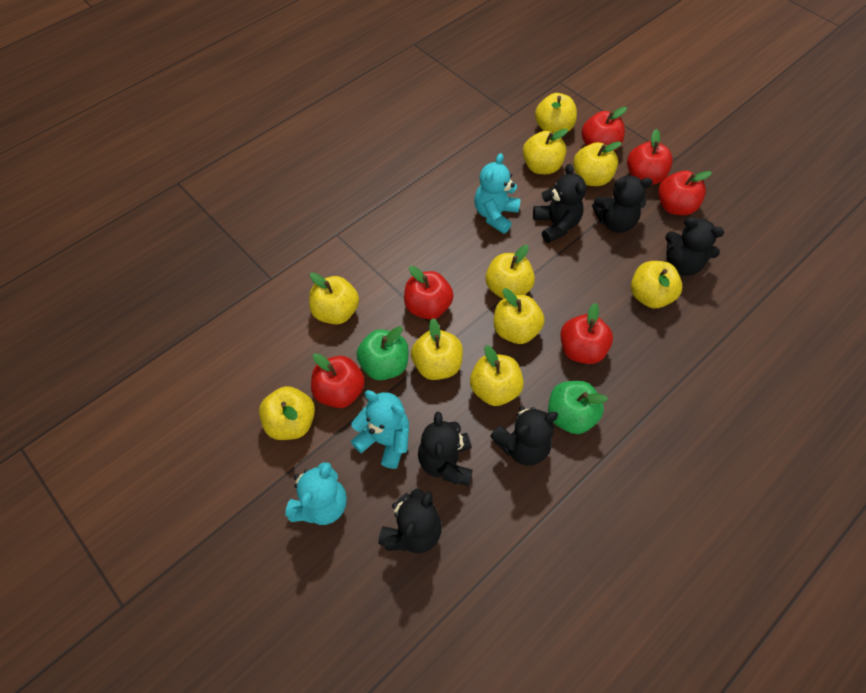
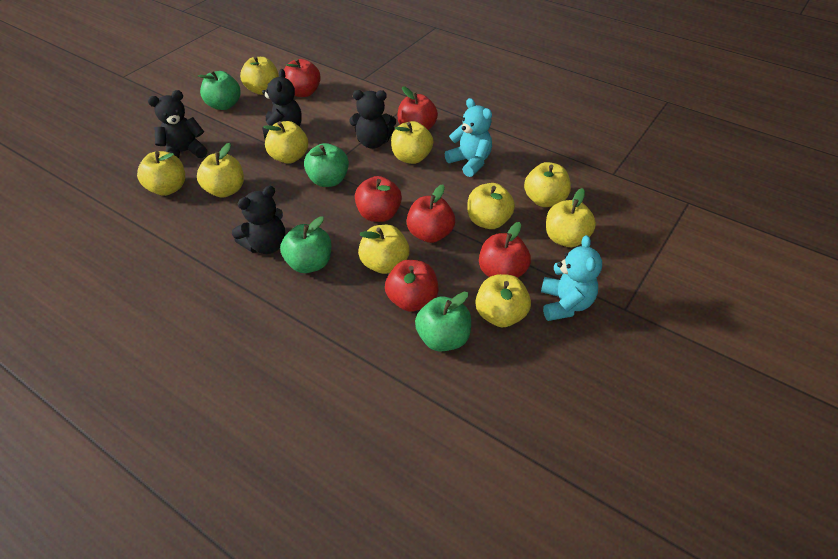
black teddy bear: [378,489,442,553] [418,412,473,486] [490,406,558,465] [533,164,586,243] [592,176,653,233] [665,217,724,276] = 6 -> [148,90,207,158] [232,186,285,254] [262,69,302,139] [349,90,396,149] = 4
green apple: [356,326,408,380] [548,381,608,434] = 2 -> [198,70,241,110] [280,216,331,273] [304,143,349,187] [415,292,471,352] = 4
turquoise teddy bear: [285,462,347,525] [351,390,409,469] [475,153,521,234] = 3 -> [445,98,492,177] [541,235,602,321] = 2

